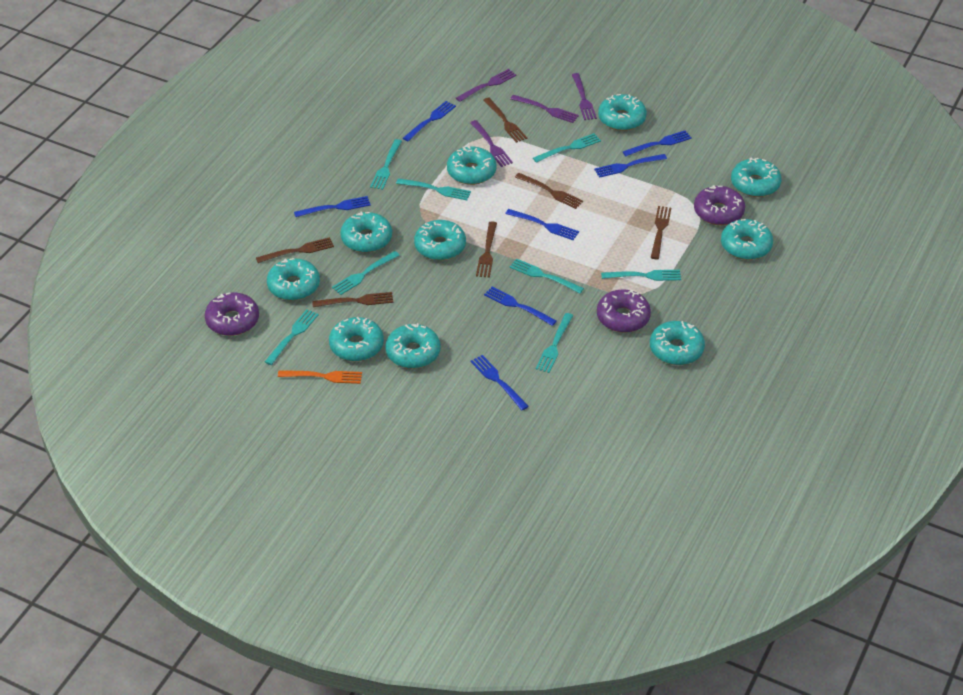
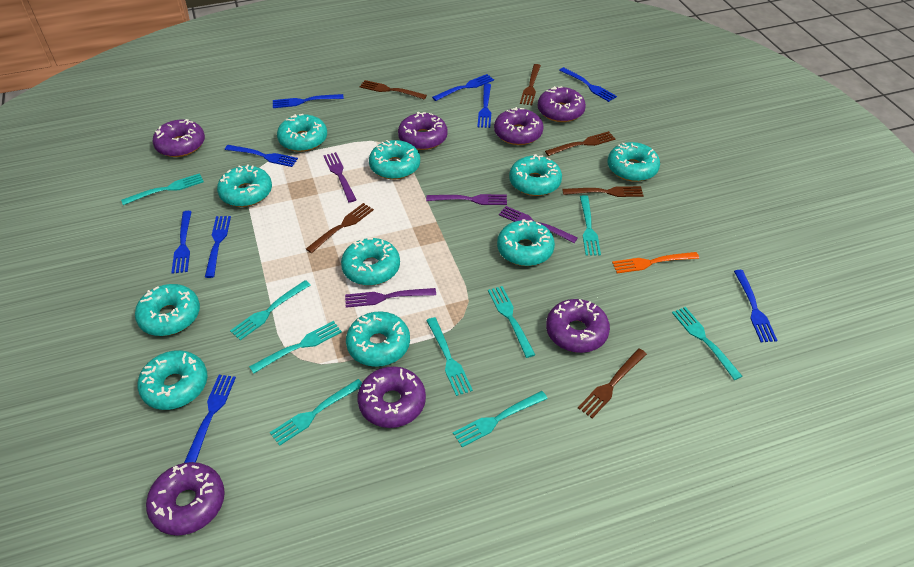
blue fork: [294,196,371,217] [403,101,456,141] [471,355,529,410] [484,286,557,326] [505,209,579,240] [594,154,667,178] [623,130,692,156] = 7 -> [171,211,192,274] [184,375,236,463] [205,216,231,278] [225,145,298,167] [273,94,344,108] [432,74,494,101] [477,83,491,128] [559,67,617,102] [734,270,777,342] = 9
purple donut: [205,293,259,336] [597,289,651,333] [694,185,745,225] = 3 -> [146,462,225,536] [152,119,205,157] [357,366,426,428] [398,112,448,150] [494,107,543,145] [537,86,586,122] [546,299,610,353] = 7
turquoise fork: [265,309,319,365] [332,251,400,295] [370,139,402,190] [396,178,471,200] [509,258,584,293] [533,133,601,163] [536,313,573,373] [601,270,681,281] = 8 -> [121,173,204,205] [230,280,311,340] [249,321,342,374] [270,379,362,446] [426,317,473,396] [453,391,548,447] [488,286,535,358] [580,195,601,256] [672,307,743,380] = 9

